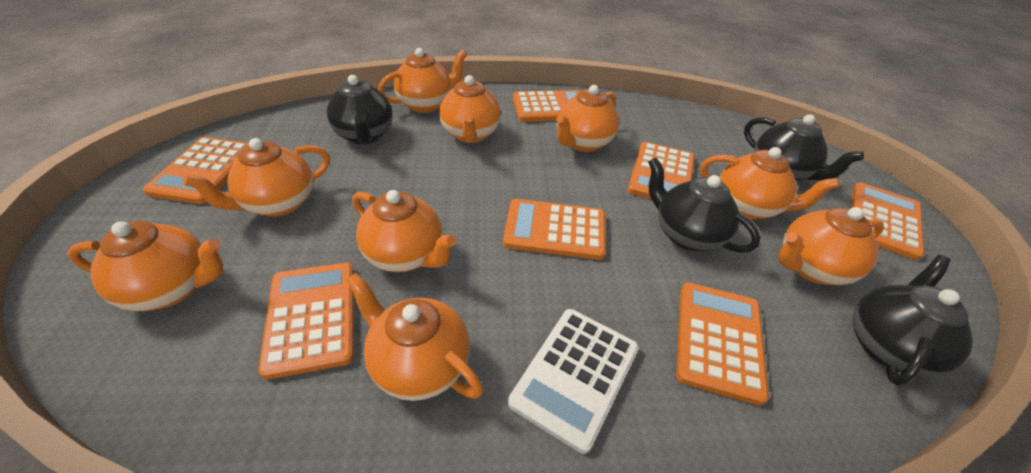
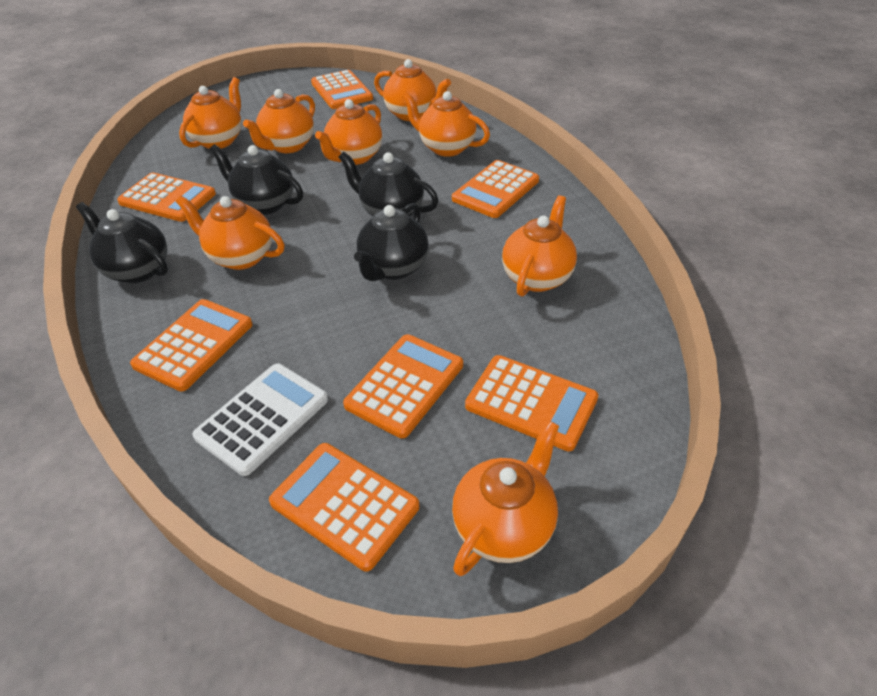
orange teapot: [67,221,223,311] [183,138,330,217] [346,273,483,401] [352,190,456,272] [378,48,467,113] [439,75,501,143] [556,85,619,152] [700,147,839,219] [778,207,884,285] = 9 -> [176,196,284,270] [179,77,242,149] [243,89,315,153] [315,99,382,165] [374,59,451,121] [402,91,490,157] [452,420,559,576] [502,195,577,297] = 8

